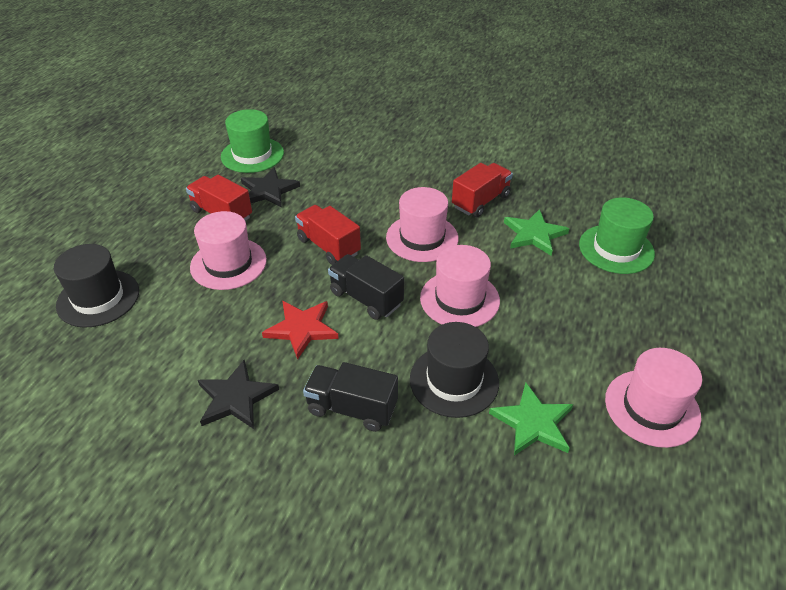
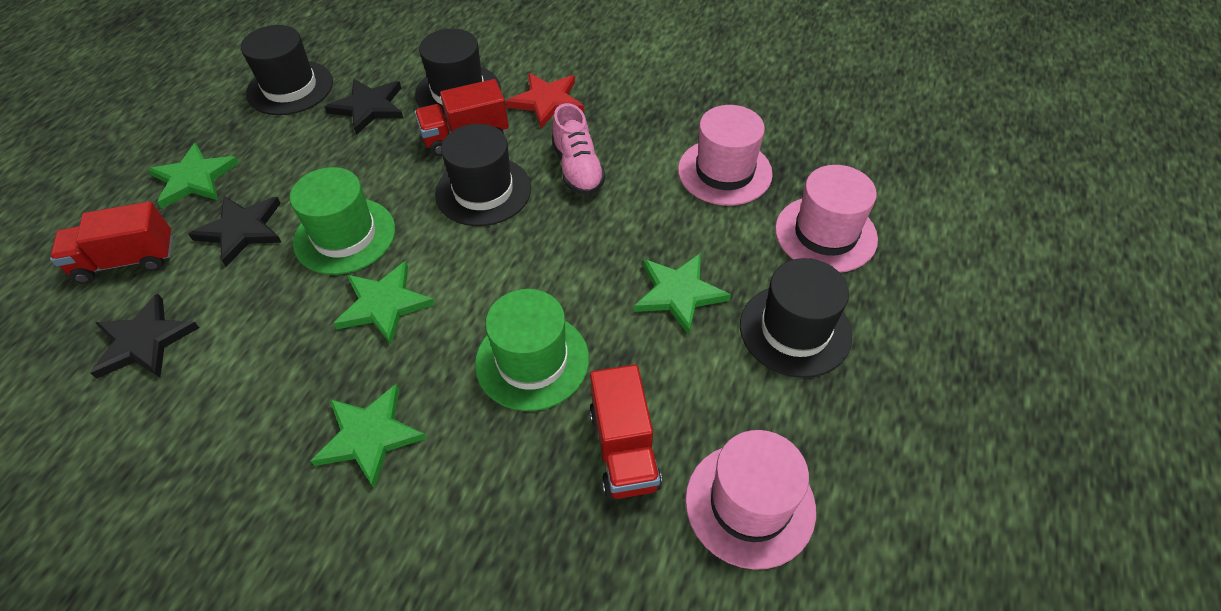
black hat: [54,244,139,328] [410,322,499,418] = 2 -> [241,25,333,115] [415,29,501,119] [435,124,531,226] [740,258,852,378] = 4
black star: [198,359,279,429] [241,167,300,208] = 2 -> [90,294,199,379] [188,196,282,266] [325,79,403,135] = 3
black truck: [303,362,398,432] [328,254,404,320] = 2 -> none = 0
green star: [489,382,573,456] [504,209,569,256] = 2 -> [148,143,239,208] [311,384,427,489] [333,261,435,345] [634,253,731,335] = 4
pink hat: [190,211,267,290] [386,187,459,262] [420,245,500,327] [605,348,702,448] = 4 -> [678,105,773,206] [685,430,816,570] [775,165,878,273] = 3
pink shoe: none = 0 -> [552,103,606,195] = 1

